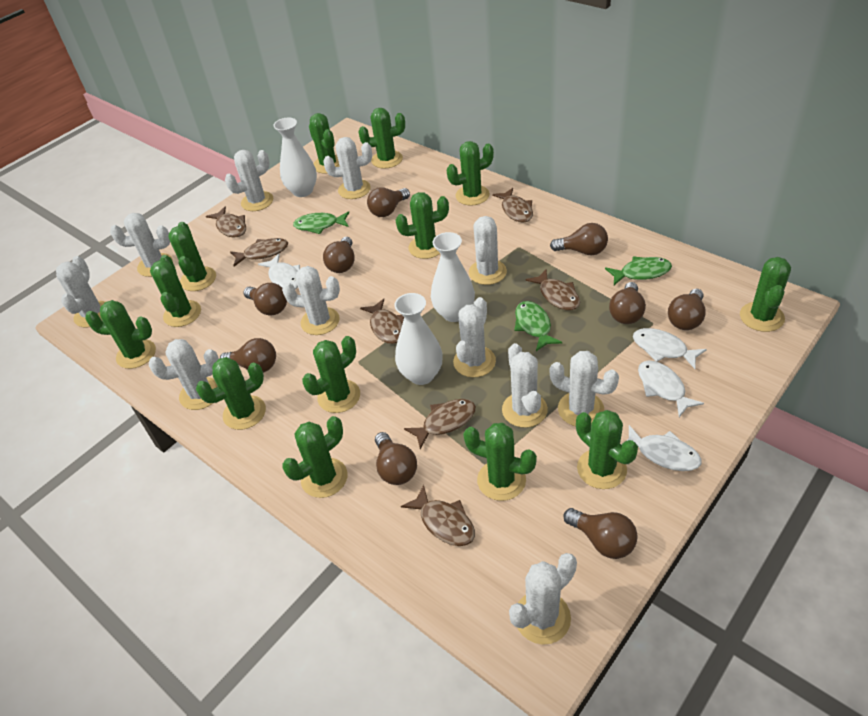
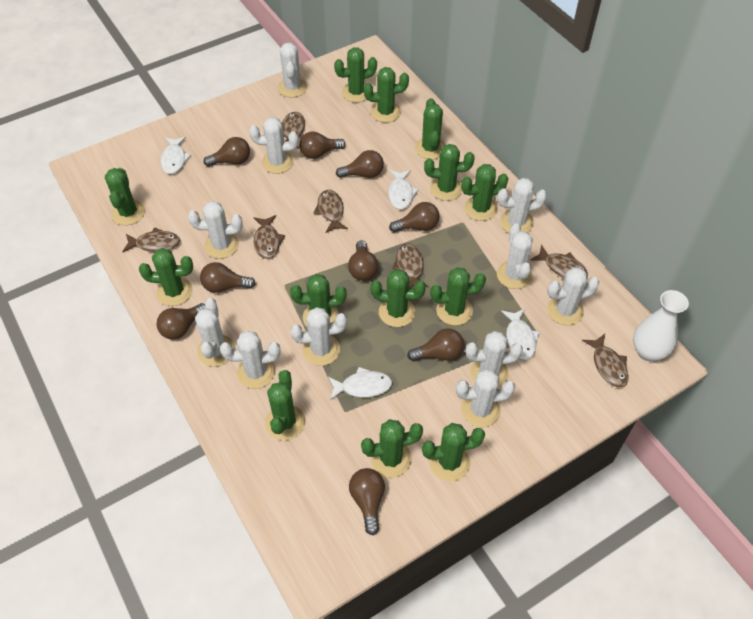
green fish: [293,211,349,234] [514,301,562,351] [605,256,672,285] = 3 -> none = 0
white vase: [273,118,317,197] [394,293,443,385] [431,232,475,322] = 3 -> [633,290,689,361] = 1

